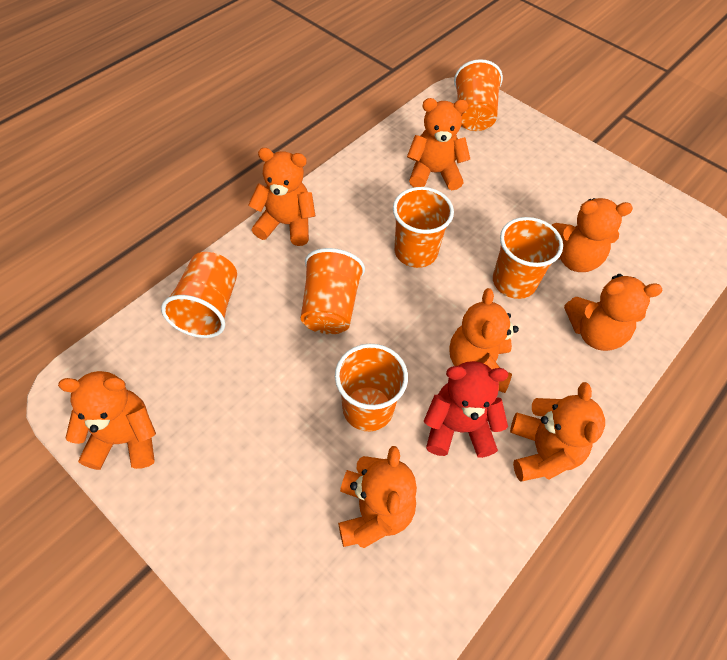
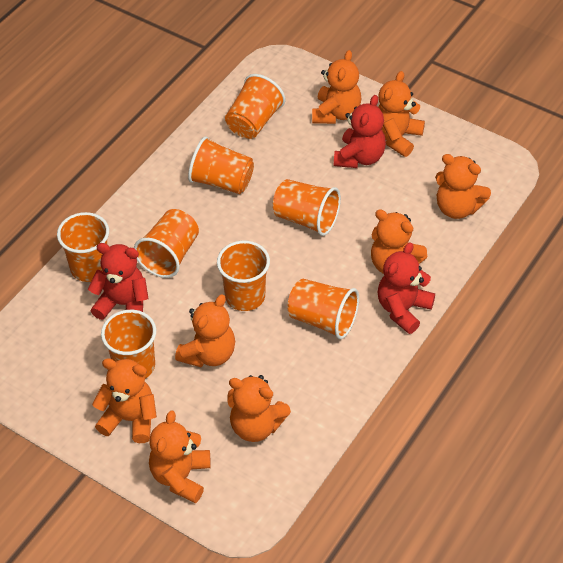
orange cup: [161,252,237,338] [301,248,365,334] [335,344,408,431] [393,187,454,268] [454,59,503,131] [493,217,563,299] = 6 -> [57,212,109,282] [101,310,156,379] [134,209,199,278] [188,136,254,194] [217,241,270,311] [225,74,286,139] [273,179,341,236] [287,279,359,339] = 8
red teddy bear: [424,361,509,458] = 1 -> [88,243,149,320] [334,95,386,168] [378,242,435,334] = 3

